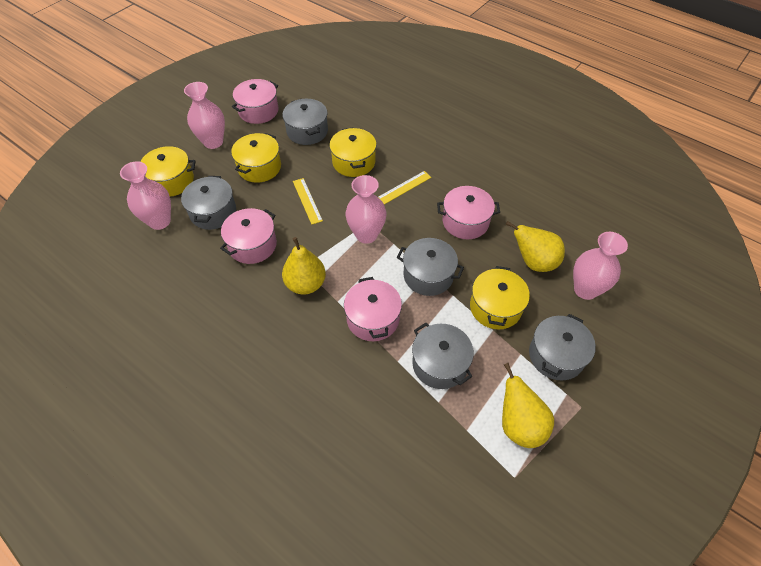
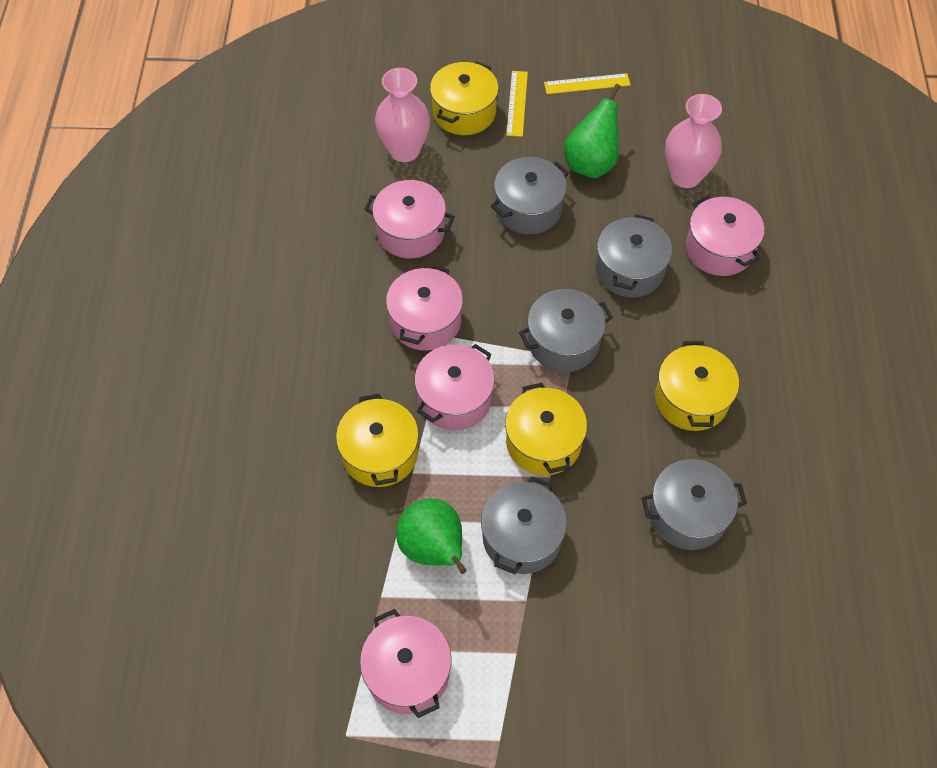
green pear: none = 0 -> [396,499,467,574] [564,84,620,178] = 2
pink pot: [220,208,277,264] [232,79,279,124] [344,277,402,341] [437,186,500,239] = 4 -> [360,609,452,718] [364,180,455,258] [386,265,463,351] [414,344,495,430] [686,195,764,276] = 5
pink vase: [120,161,171,230] [184,82,225,149] [346,175,387,244] [573,232,628,300] = 4 -> [375,68,430,162] [665,94,722,188] = 2
yellow pear: [282,237,326,295] [502,363,554,448] [506,221,565,272] = 3 -> none = 0

